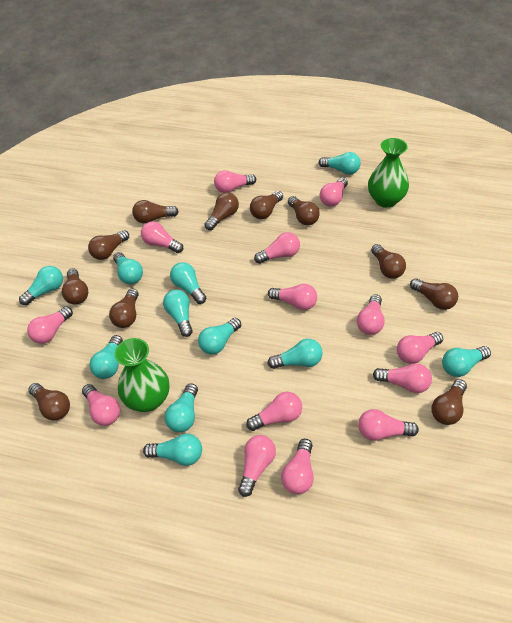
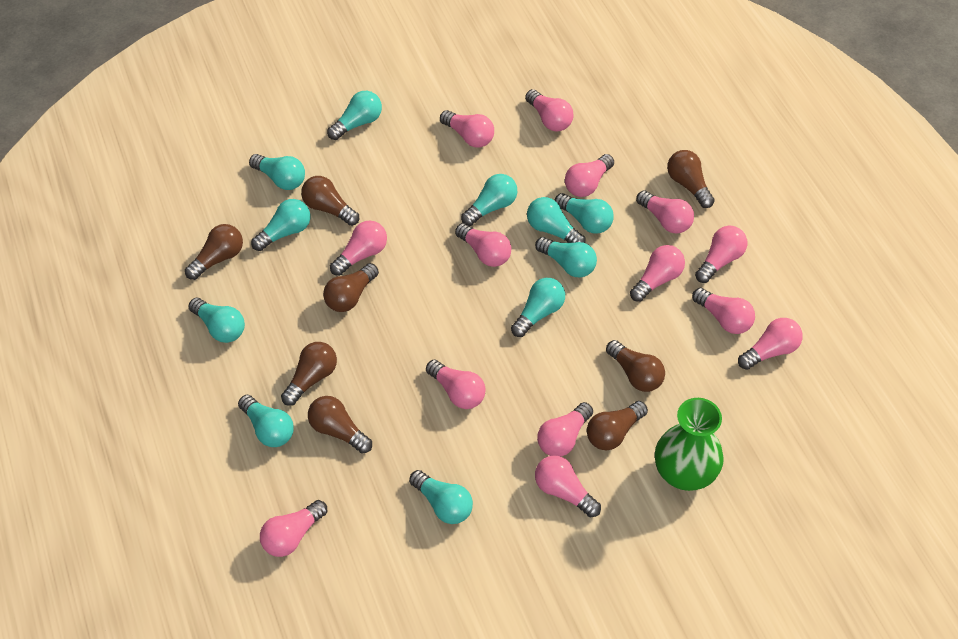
brown light bulb: [28,383,70,421] [62,268,88,304] [88,230,129,260] [109,288,138,328] [132,200,179,223] [204,192,239,230] [250,191,283,219] [288,196,320,225] [371,244,406,279] [410,278,458,310] [431,379,467,425] = 11 -> [185,224,243,280] [281,342,337,406] [301,176,359,226] [308,396,372,454] [323,263,379,312] [587,401,648,450] [606,340,665,392] [667,150,715,208] = 8
green vase: [115,338,169,412] [368,138,409,208] = 2 -> [655,398,724,491] = 1

